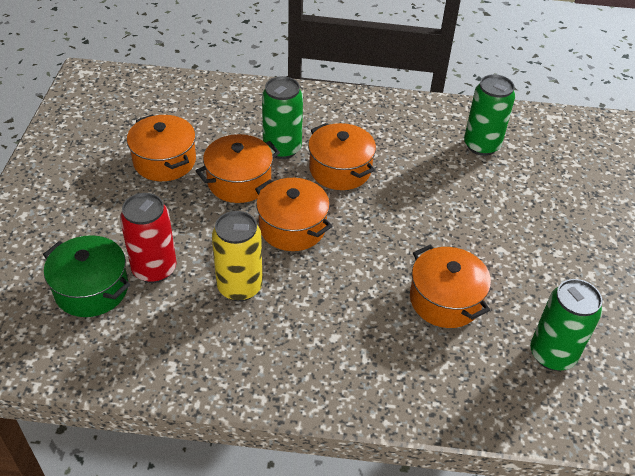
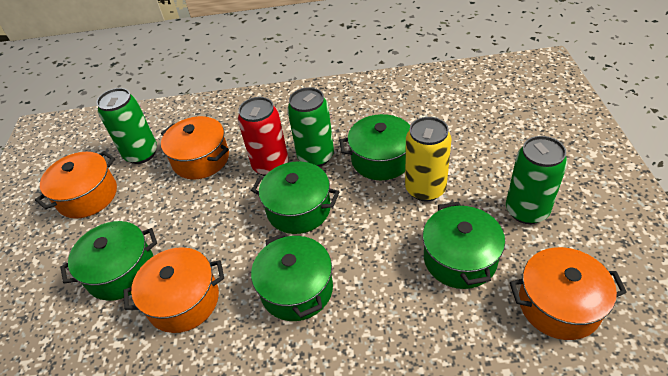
green pot: [43,235,130,317] = 1 -> [60,221,157,301] [251,161,339,234] [251,233,333,321] [339,114,410,180] [423,202,505,289] = 5
orange pot: [127,114,196,181] [196,134,280,203] [255,178,332,251] [308,123,376,190] [410,245,491,328] = 5 -> [35,151,117,219] [124,247,224,333] [161,116,229,179] [510,247,627,340] = 4

